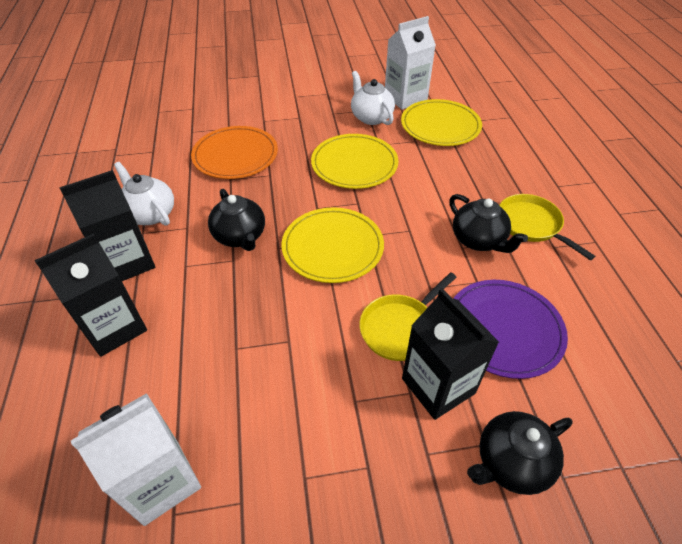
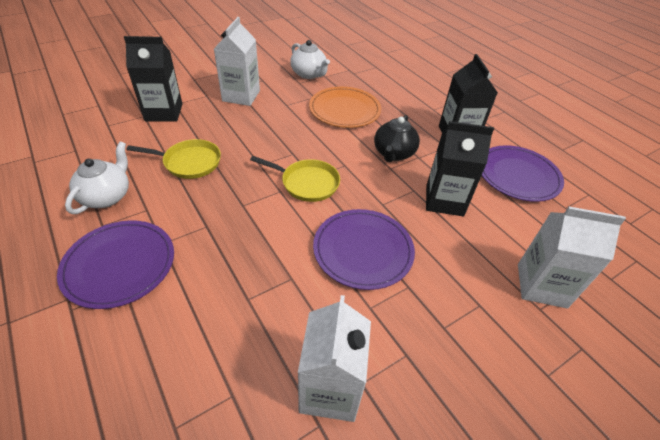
black teapot: [208,189,265,251] [449,194,528,253] [467,411,573,495] = 3 -> [374,115,420,162] = 1
purple plate: [453,280,568,379] = 1 -> [57,220,174,309] [313,209,415,290] [482,145,564,202] = 3
white carton: [71,393,201,526] [385,16,436,110] = 2 -> [214,17,260,106] [298,295,371,422] [518,207,626,308] = 3
yellow plate: [282,207,384,283] [311,134,398,189] [401,99,482,146] = 3 -> none = 0

